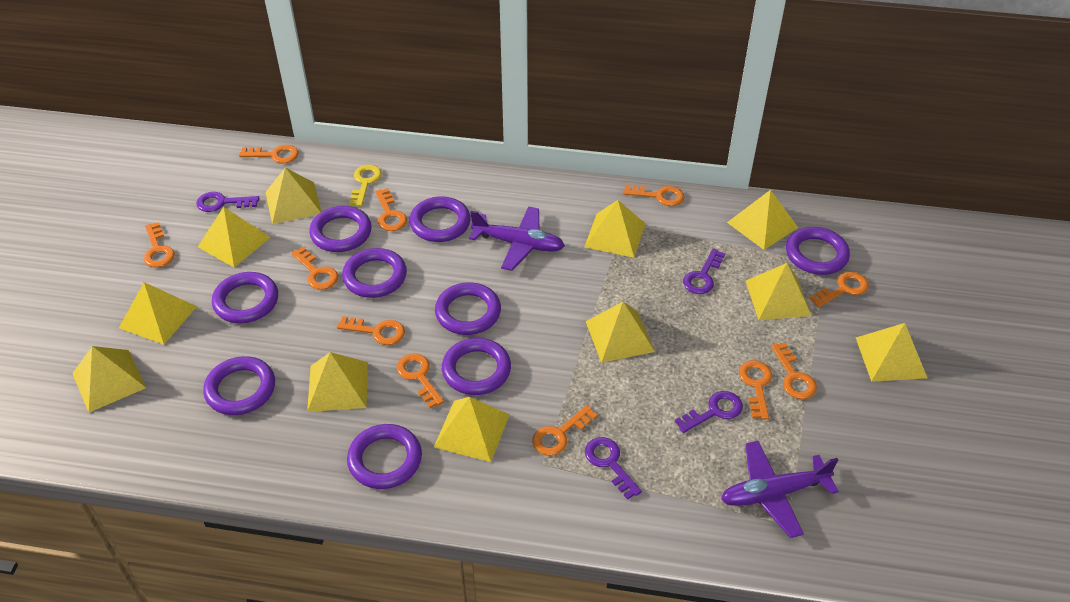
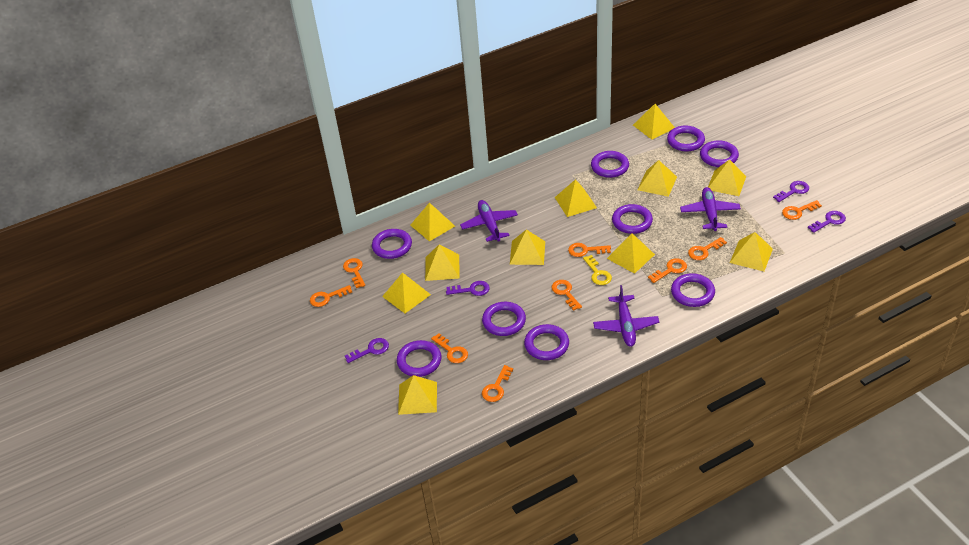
orange key: [144,222,175,268] [239,145,299,163] [291,247,338,290] [337,316,405,345] [375,188,407,231] [396,353,444,408] [532,405,597,456] [623,184,685,206] [739,360,772,419] [771,342,817,399] [810,272,869,308] = 11 -> [310,285,352,307] [343,258,365,288] [431,333,468,363] [482,365,513,402] [551,280,582,311] [568,243,611,257] [648,258,687,283] [688,237,727,260] [782,200,822,220] = 9
purple plane: [469,206,565,271] [721,441,839,538] = 2 -> [460,200,518,242] [593,285,659,347] [680,187,741,231] = 3

